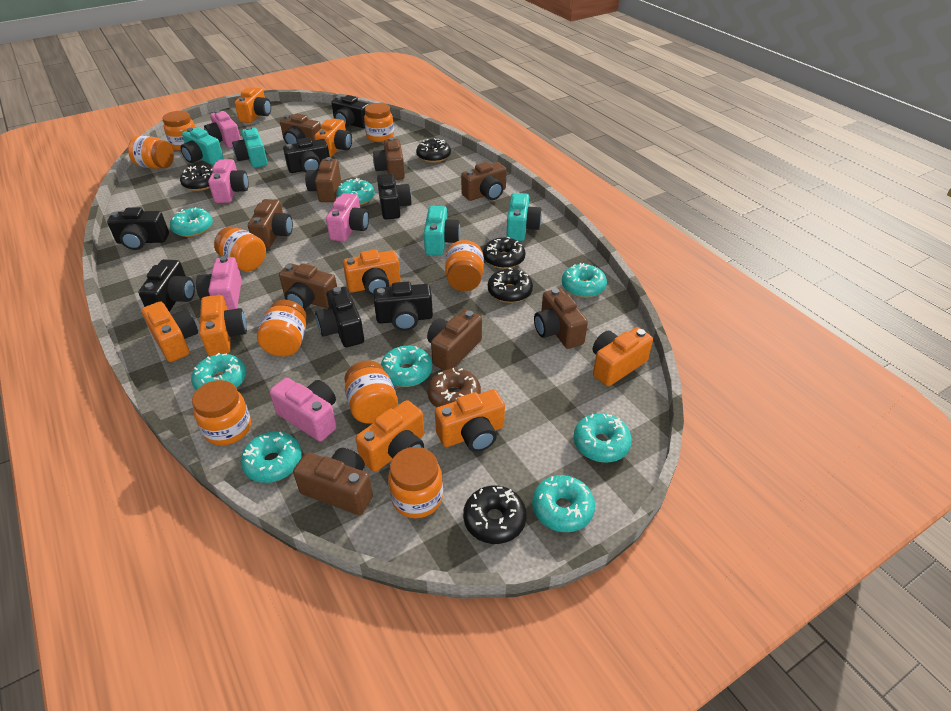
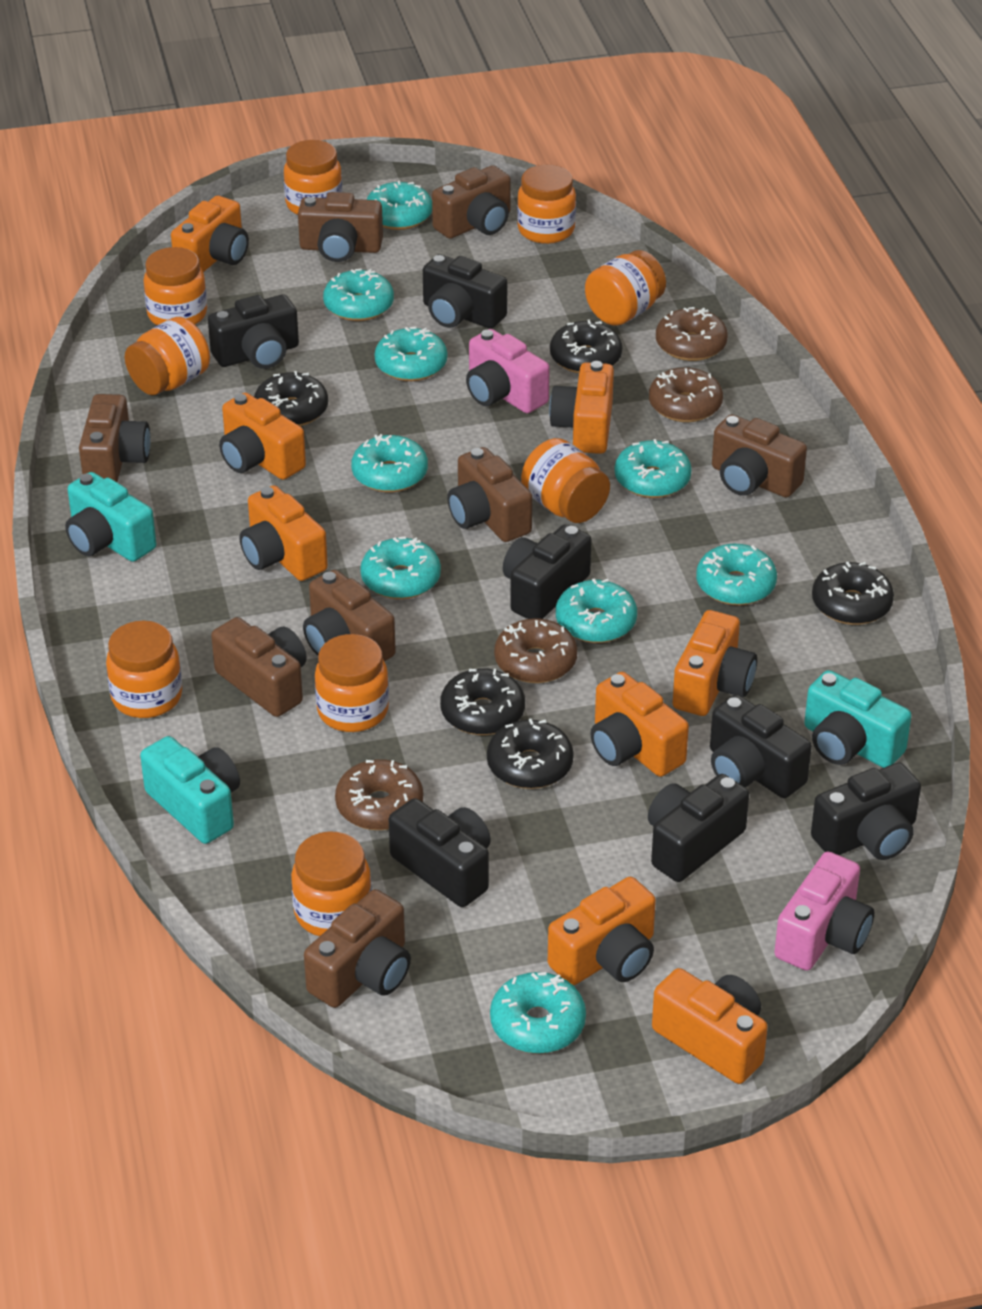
brown camera: [248,199,293,248] [279,263,337,310] [280,113,321,144] [293,448,373,515] [305,157,341,202] [373,137,405,180] [427,310,482,370] [461,162,507,201] [534,288,588,349] = 9 -> [79,394,151,482] [211,617,307,717] [298,192,383,262] [303,570,396,661] [304,889,411,1008] [432,165,511,239] [447,447,532,542] [712,414,807,497] = 8
brown donut: [427,368,481,407] = 1 -> [335,759,423,830] [494,618,577,683] [649,367,723,422] [656,307,728,361] = 4
pink camera: [196,256,242,310] [204,110,241,148] [208,159,249,203] [270,378,337,442] [326,193,369,242] = 5 -> [466,329,550,413] [774,851,874,971] = 2
turquoise camera: [180,128,224,165] [232,127,268,168] [424,206,460,255] [506,193,542,241] = 4 -> [65,472,156,562] [140,736,240,844] [804,670,912,768] = 3
turquoise donut: [170,207,213,237] [191,353,246,390] [241,431,302,483] [336,178,375,205] [381,346,432,387] [532,475,595,532] [562,263,607,298] [573,413,632,463] = 8 -> [323,268,394,321] [351,434,428,492] [360,537,441,599] [366,181,432,230] [375,327,447,381] [490,972,586,1054] [556,579,637,643] [615,439,692,498] [696,544,777,605] = 9

